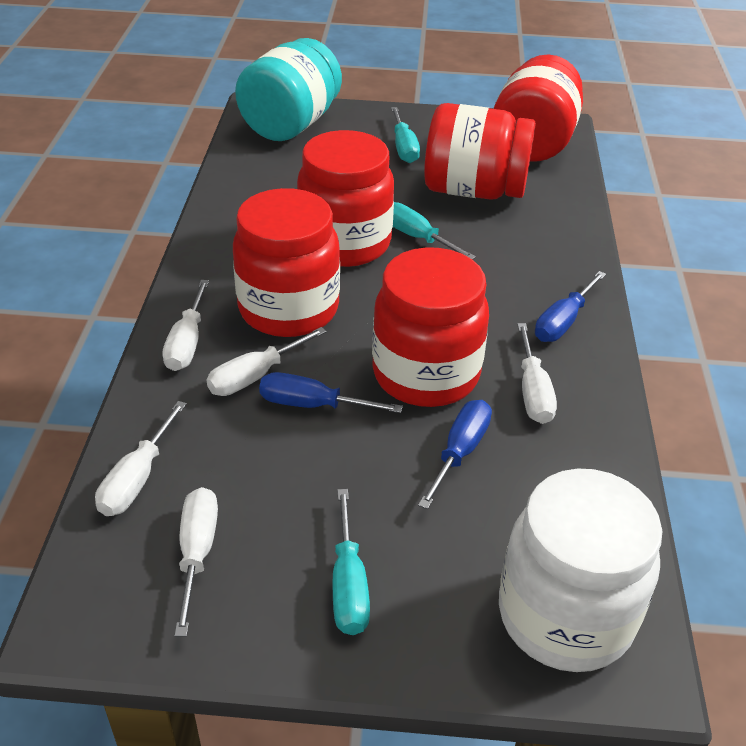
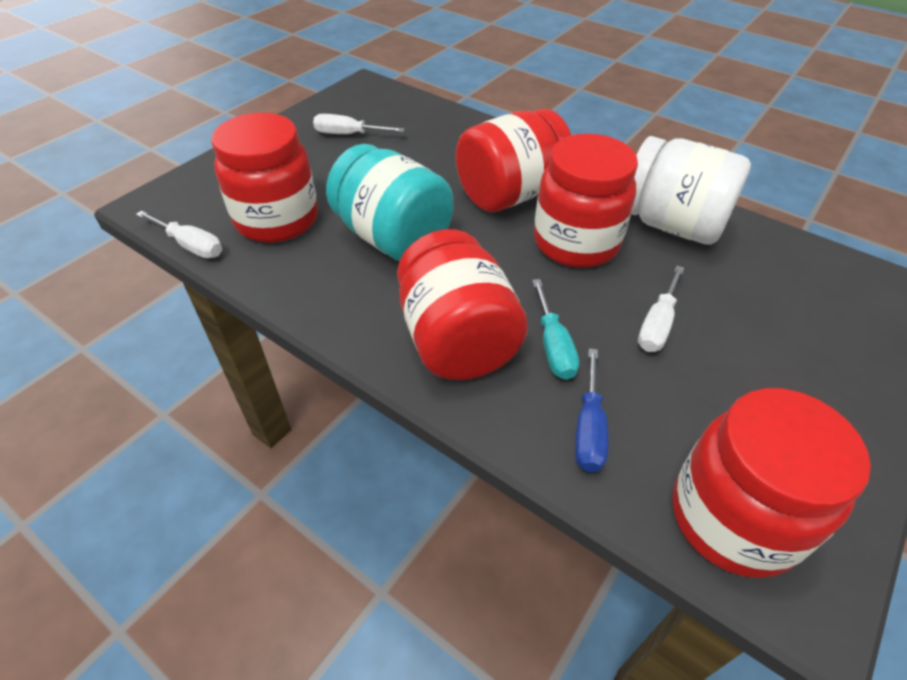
blue screwdriver: [259,372,403,413] [418,400,492,509] [535,271,606,342] = 3 -> [575,348,608,473] = 1
turquoise screwdriver: [333,489,370,635] [391,107,420,163] [393,202,476,259] = 3 -> [532,279,579,380] = 1
white screwdriver: [95,401,187,516] [162,280,209,371] [175,487,218,637] [207,327,327,396] [517,323,557,424] = 5 -> [136,211,222,258] [313,114,405,134] [638,266,684,352] = 3

